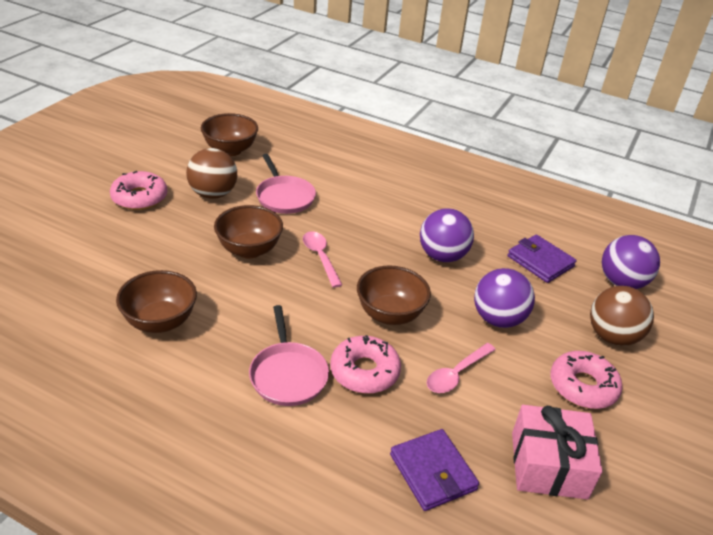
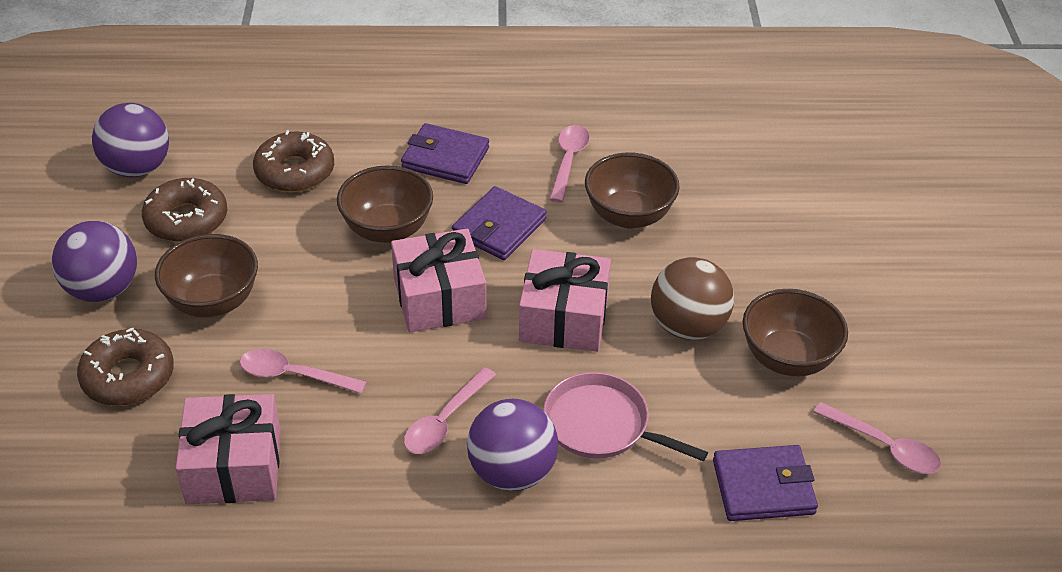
brown ball: [186,148,237,199] [590,286,654,346] = 2 -> [651,257,734,340] = 1
brown donut: none = 0 -> [77,328,174,406] [142,178,227,242] [253,130,334,192] = 3
pink donut: [110,171,167,210] [330,335,401,394] [550,351,623,409] = 3 -> none = 0
pink gift: [512,405,603,500] = 1 -> [176,394,281,505] [391,229,487,332] [519,249,611,352] = 3
pink pan: [249,305,329,406] [256,154,316,214] = 2 -> [543,372,708,461] = 1
pink spoon: [303,231,342,288] [427,343,496,393] = 2 -> [240,349,367,394] [404,367,496,454] [549,125,590,202] [813,402,941,474] = 4
purple wallet: [390,429,479,511] [508,235,576,283] = 2 -> [401,123,489,184] [452,186,547,260] [713,445,818,521] = 3

